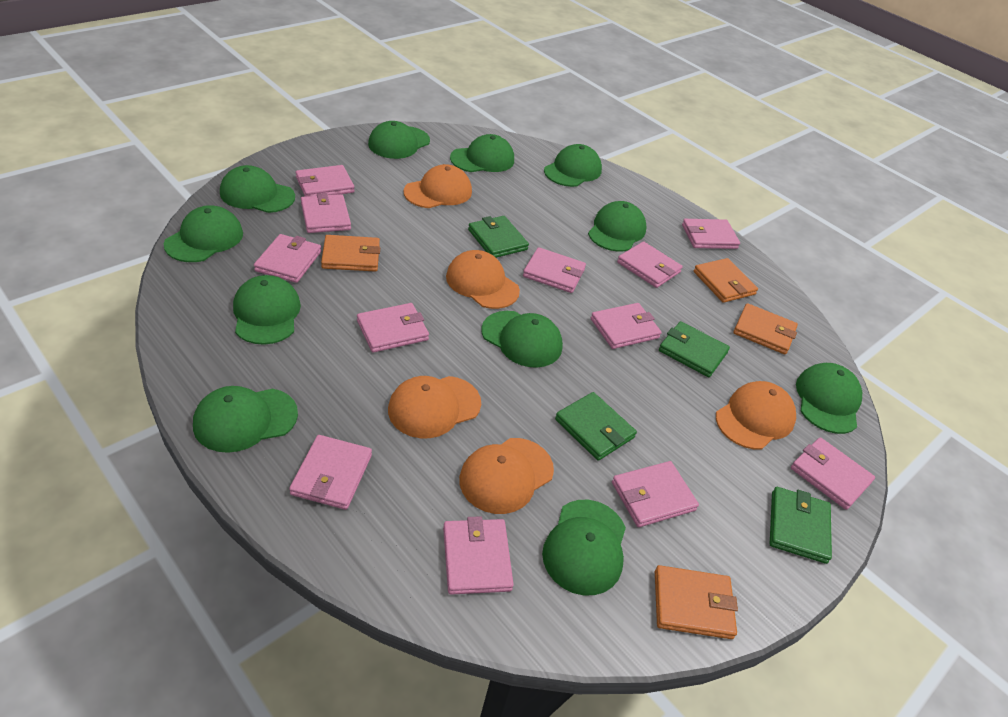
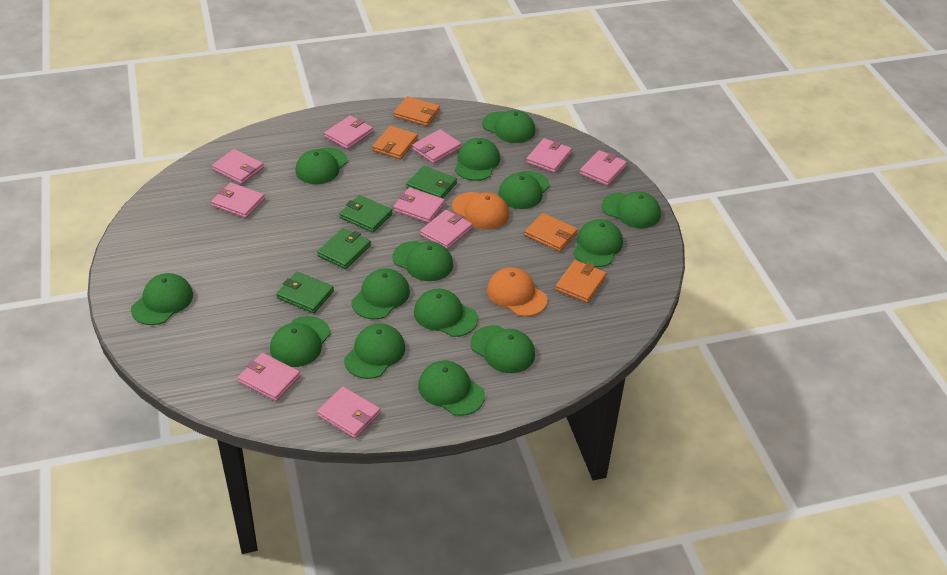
green cap: [164,205,243,262] [193,386,298,453] [220,165,295,213] [233,275,301,345] [368,121,430,159] [450,134,514,172] [481,311,563,368] [542,500,626,595] [544,144,602,187] [588,201,647,252] [796,363,862,434] = 11 -> [131,273,193,325] [270,316,330,367] [296,148,348,184] [344,323,405,379] [352,268,410,320] [392,241,453,281] [414,289,478,337] [418,361,485,416] [455,138,500,181] [471,325,535,373] [482,110,535,143] [498,171,550,209] [573,219,623,267] [602,191,661,228] = 14
orange cap: [388,376,481,438] [403,164,472,208] [446,250,520,309] [459,438,554,514] [716,381,796,449] = 5 -> [452,192,509,229] [487,267,548,317] = 2
pink wallet: [254,234,321,283] [289,435,372,510] [296,165,354,196] [301,193,351,233] [357,303,429,353] [443,516,514,595] [523,247,586,293] [591,303,662,349] [612,461,699,527] [617,241,683,288] [682,219,740,249] [791,437,875,510] = 12 -> [211,182,265,218] [212,149,264,184] [238,353,300,401] [317,387,381,438] [324,116,373,149] [393,187,445,223] [412,129,461,164] [420,210,473,249] [526,138,572,173] [580,150,627,186] = 10

